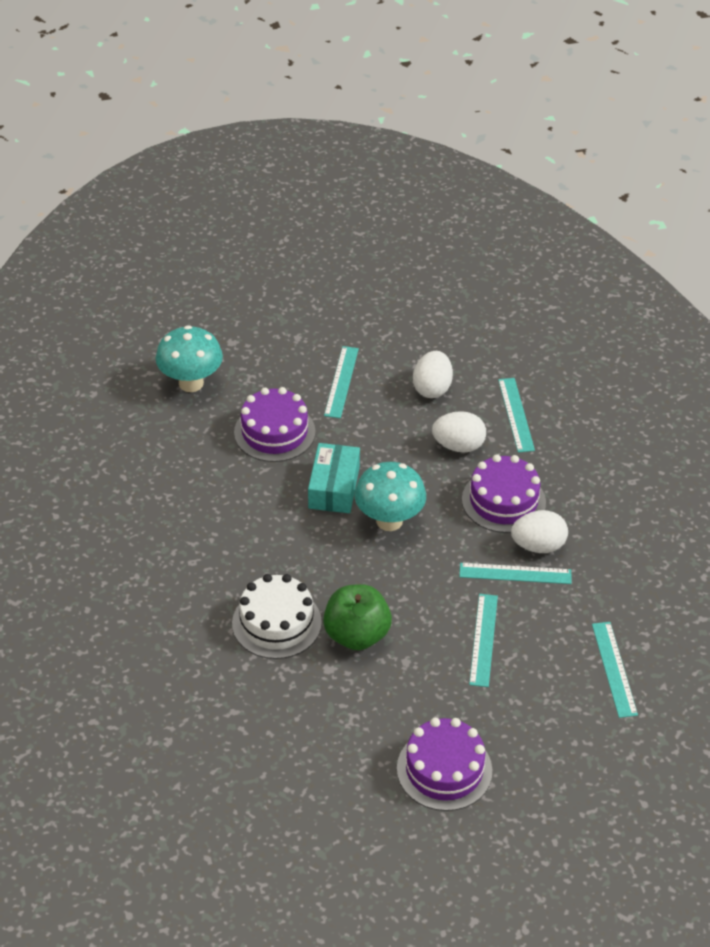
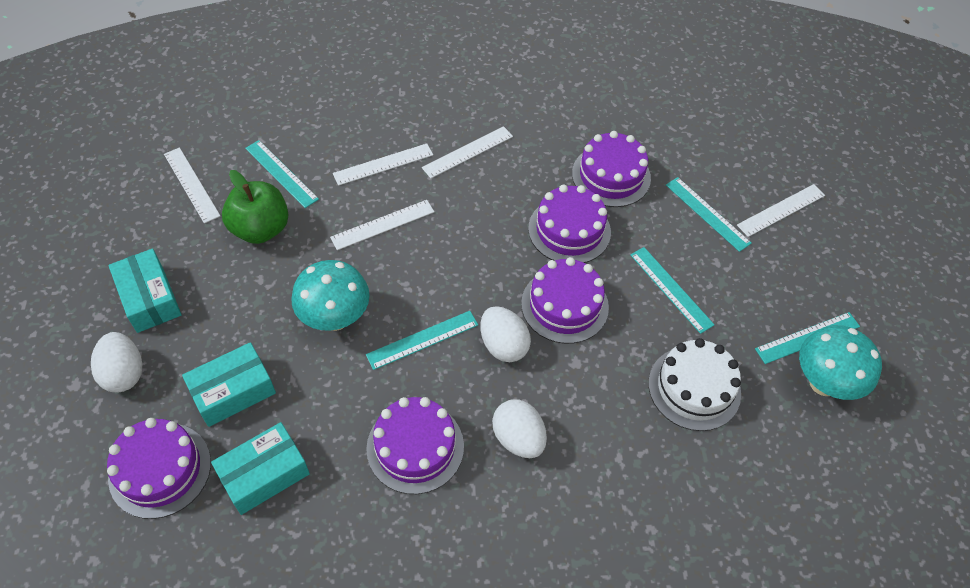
purple cake: [234,387,315,462] [397,718,492,811] [462,454,546,533] = 3 -> [107,418,211,519] [366,397,464,494] [521,257,609,344] [528,184,611,263] [572,131,651,207] = 5
turquoise box: [308,443,360,513] = 1 -> [108,248,182,333] [182,342,276,427] [211,422,310,515] = 3
white ruler: none = 0 -> [164,147,220,223] [330,200,434,250] [333,143,433,186] [422,126,513,178] [737,184,825,237] = 5

